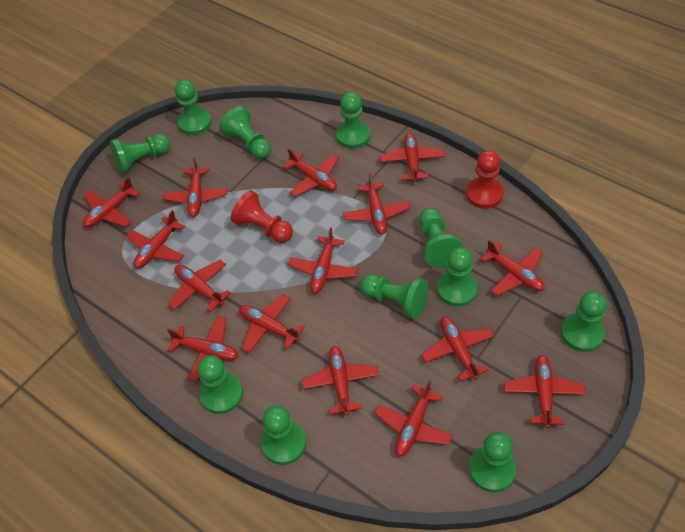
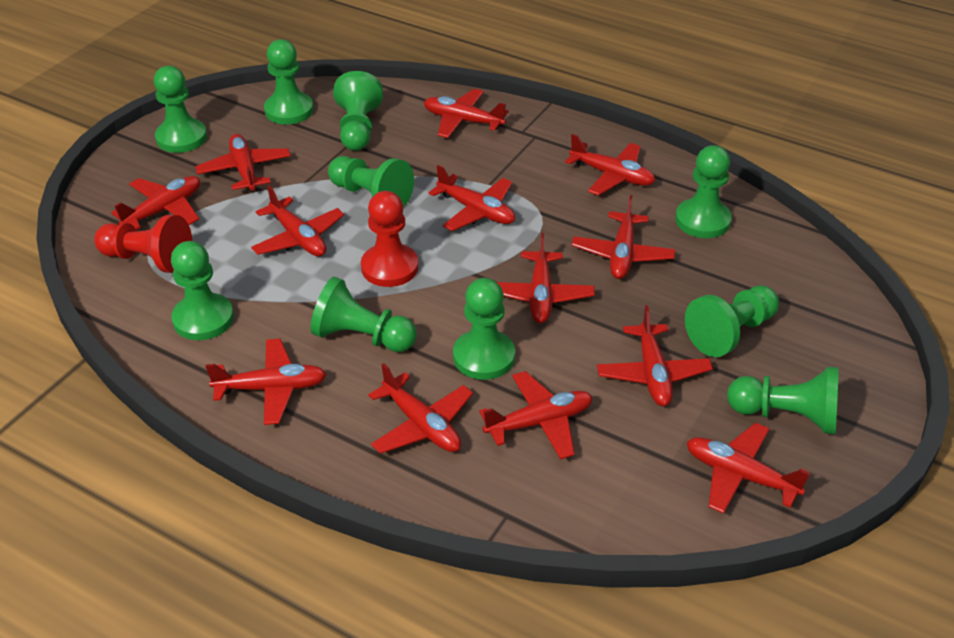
green pawn: [110,134,171,174] [175,80,212,135] [197,355,243,414] [219,106,271,159] [261,405,306,465] [336,92,370,149] [360,274,428,319] [419,208,463,268] [437,247,477,306] [469,432,516,492] [561,291,607,352] = 11 -> [154,66,207,153] [171,241,234,340] [264,39,314,124] [310,277,417,352] [328,156,414,208] [333,71,383,151] [453,278,515,380] [675,145,732,238] [685,285,779,357] [727,367,839,434] = 10
red plane: [83,177,139,228] [126,210,185,268] [163,157,228,217] [167,316,239,382] [168,260,231,312] [239,294,305,353] [283,148,339,197] [288,227,358,293] [301,346,379,415] [343,173,411,234] [374,380,453,457] [380,133,445,182] [421,317,494,381] [480,240,545,296] [504,355,586,428] = 15 -> [111,176,200,230] [195,134,291,193] [206,339,327,425] [251,185,344,256] [368,363,473,454] [424,89,509,138] [429,165,515,231] [479,371,593,459] [497,233,595,323] [565,134,655,196] [572,195,675,279] [597,305,713,406] [687,423,810,514] = 13

